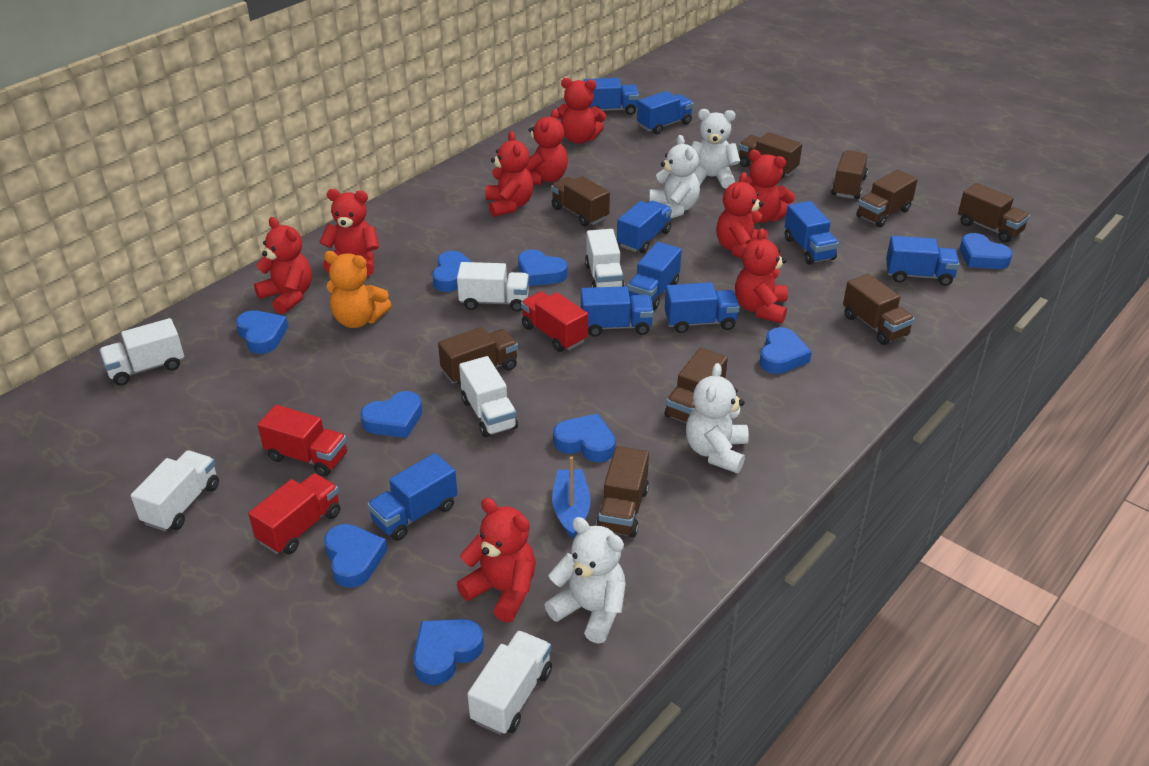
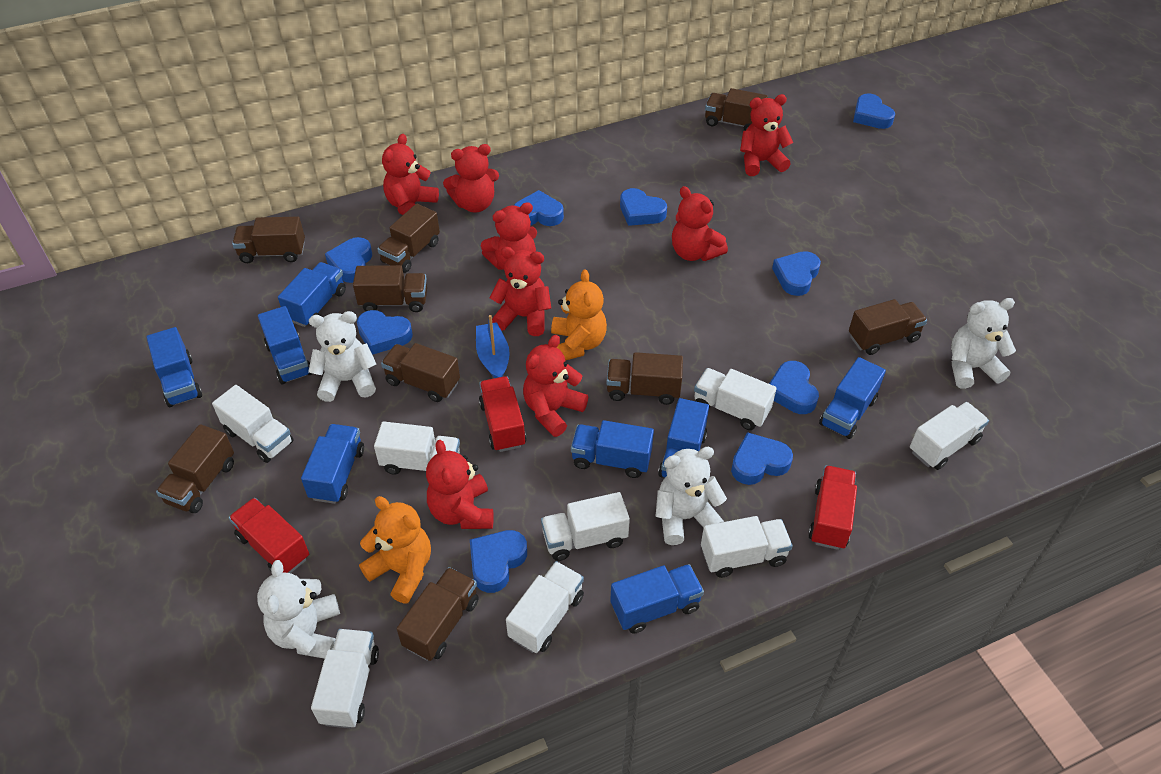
blue truck: [367,453,458,541] [581,286,654,337] [583,78,639,115] [617,201,672,253] [627,242,682,310] [637,91,694,134] [665,282,740,333] [785,201,839,265] [886,236,960,286] = 9 -> [146,327,202,407] [258,306,313,384] [278,262,346,327] [301,424,364,504] [571,420,654,478] [610,564,704,634] [658,398,709,478] [819,357,886,439] = 8
orange teddy bear: [324,251,391,328] = 1 -> [359,496,431,604] [551,269,607,361] = 2
red teddy bear: [254,217,312,314] [319,189,379,276] [457,498,536,623] [485,131,534,217] [526,109,568,185] [557,78,606,144] [716,172,768,259] [735,228,788,323] [746,150,795,223] = 9 -> [382,134,439,215] [426,440,494,529] [443,144,499,213] [481,202,537,270] [489,247,551,336] [523,335,588,437] [672,186,728,261] [740,94,793,176] = 8
white truck: [99,318,184,386] [131,450,219,531] [457,262,529,312] [459,356,518,437] [467,630,552,735] [585,229,625,288] = 6 -> [212,385,294,463] [311,629,379,728] [374,421,460,475] [506,561,584,653] [541,492,630,561] [694,368,777,430] [701,516,793,578] [910,402,989,470] = 8

